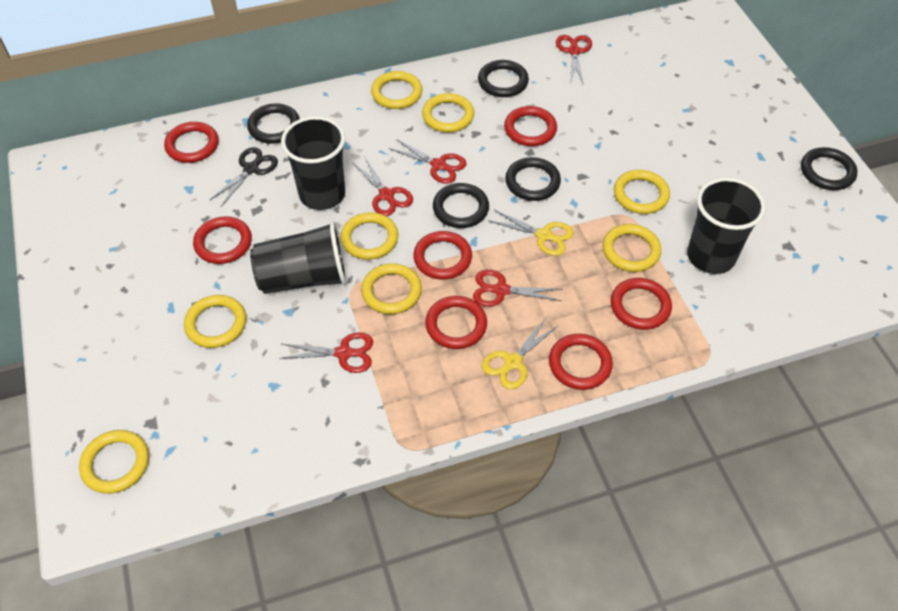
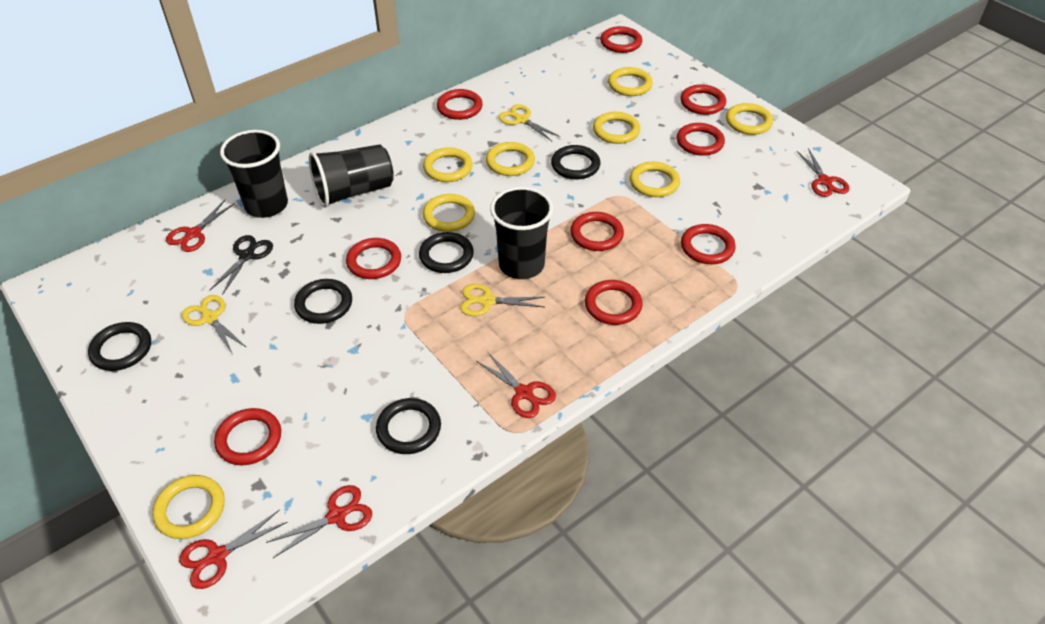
red ring: [164,122,219,163] [193,216,252,264] [413,231,472,280] [425,296,487,349] [504,106,557,146] [549,334,613,390] [611,278,672,330] = 7 -> [214,408,281,465] [346,238,401,279] [437,89,483,120] [570,212,624,251] [585,280,643,325] [600,26,642,53] [677,123,725,156] [680,84,726,115] [681,224,736,264] = 9
yellow scissors: [482,318,559,389] [488,210,573,256] = 2 -> [182,295,247,353] [460,284,544,316] [498,104,560,141] = 3

